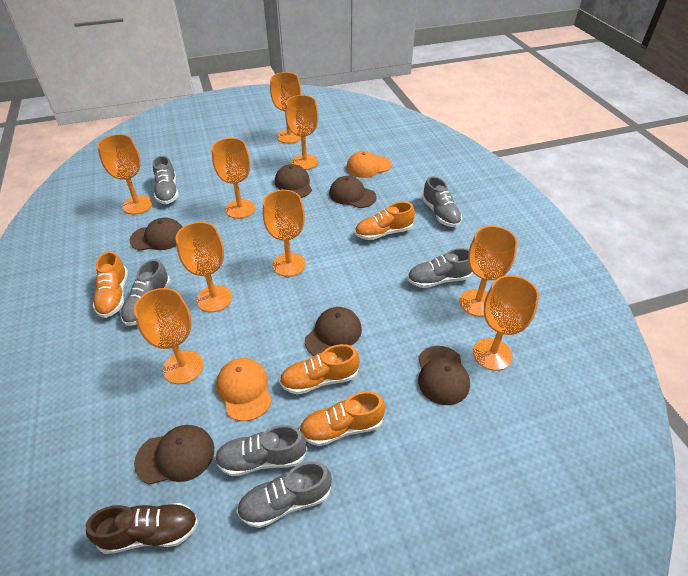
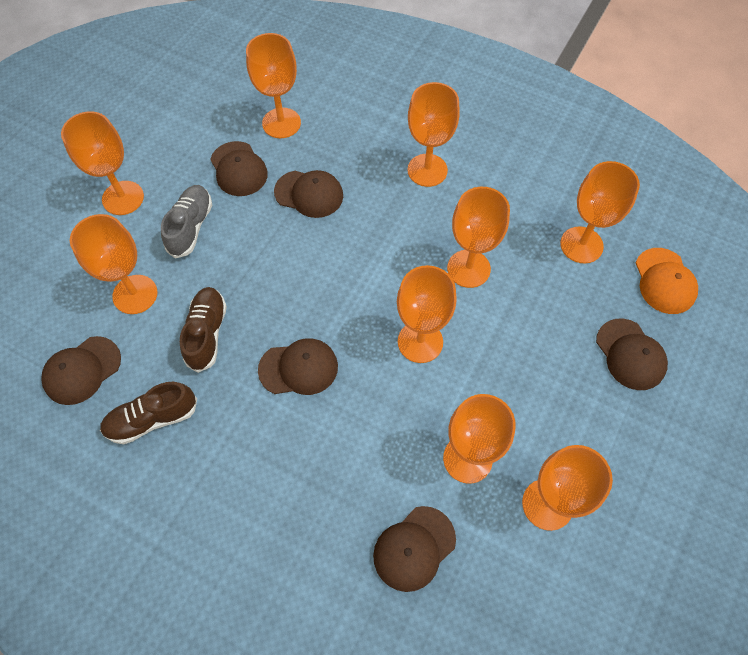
brown shoe: [86,503,198,554] = 1 -> [100,382,197,444] [180,287,227,373] = 2
grey shoe: [121,259,171,326] [153,156,179,204] [215,425,307,476] [237,461,332,528] [407,248,473,288] [422,176,462,227] = 6 -> [161,185,212,258] = 1
orange cap: [216,358,272,421] [346,151,391,178] = 2 -> [636,248,698,314] = 1
orange shoe: [92,251,128,318] [279,344,360,395] [299,391,385,446] [355,202,415,240] = 4 -> none = 0

